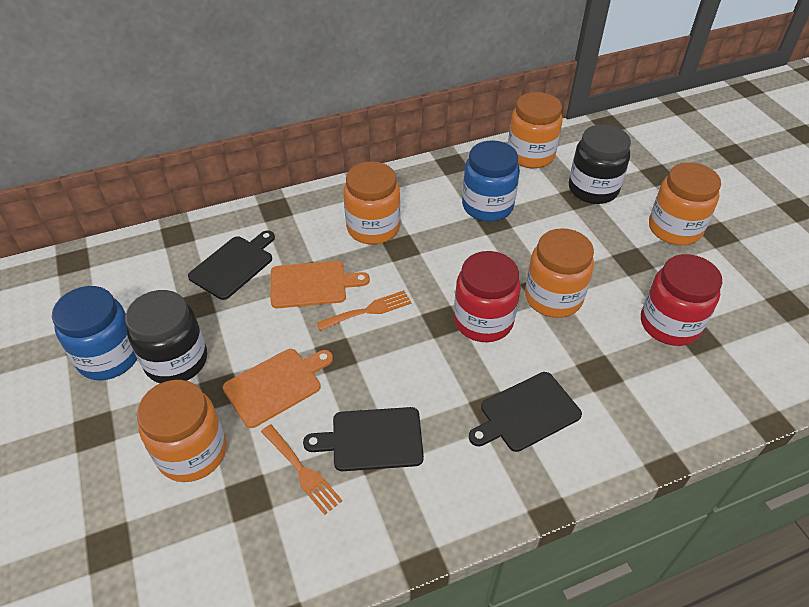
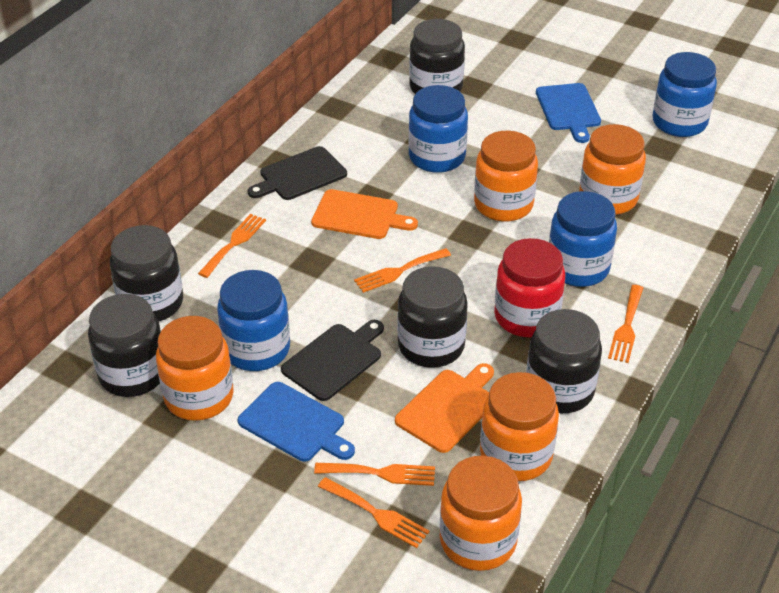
black cutting board: [188,231,275,300] [303,407,424,471] [469,372,582,452] = 3 -> [248,146,347,200] [281,320,384,401] = 2
black jar: [125,290,207,384] [569,125,631,204] = 2 -> [88,294,161,397] [110,225,183,321] [397,266,468,368] [409,19,465,94] [526,309,602,413] = 5
blue cutting board: none = 0 -> [238,382,355,462] [536,83,601,143] = 2
blue jar: [52,286,137,380] [462,141,520,222] = 2 -> [217,270,290,371] [408,85,468,173] [549,191,617,287] [652,52,717,137] = 4
orange fork: [261,425,342,515] [317,290,412,331] = 2 -> [198,214,266,278] [314,463,435,486] [318,477,430,548] [354,248,451,293] [608,285,643,363] = 5
red jar: [454,251,521,342] [641,254,722,346] = 2 -> [494,238,565,337] = 1

